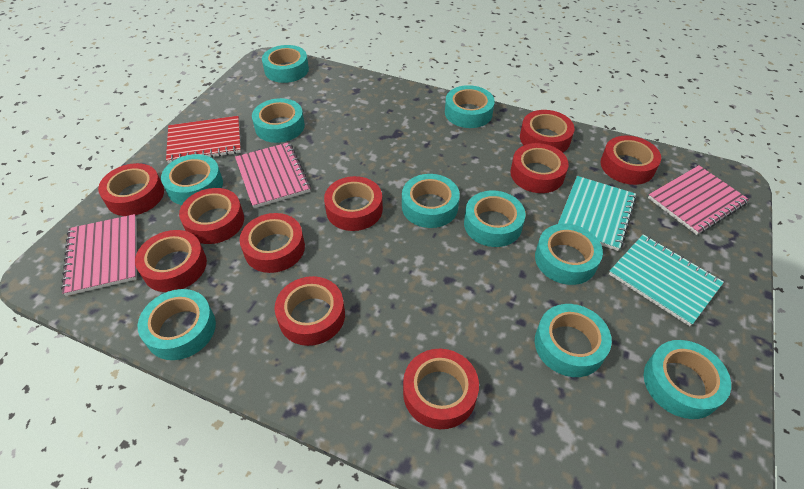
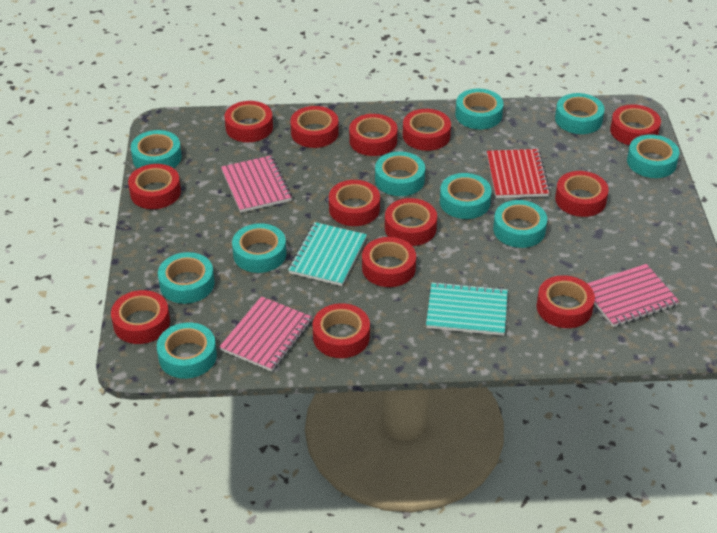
red tape: [98,163,164,216] [135,230,207,292] [179,188,244,244] [240,213,305,273] [275,276,345,346] [324,176,383,231] [403,349,479,429] [510,143,569,193] [520,110,575,153] [600,136,661,185] = 10 -> [111,290,170,344] [128,164,181,209] [225,101,273,142] [290,106,339,148] [312,303,370,358] [329,180,380,226] [349,114,398,156] [362,237,416,287] [385,198,437,246] [403,109,451,151] [536,275,595,328] [555,171,609,217] [610,104,661,145] = 13

